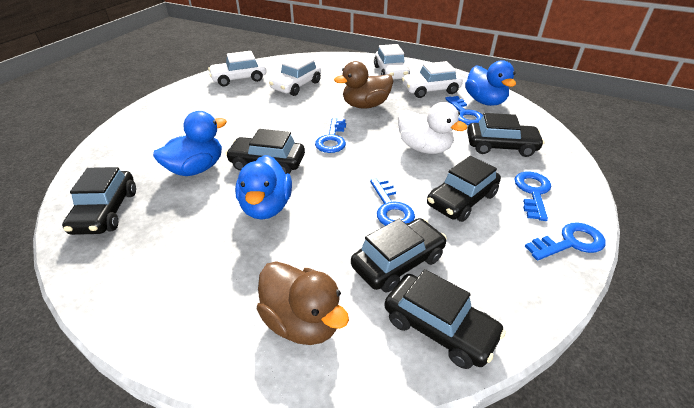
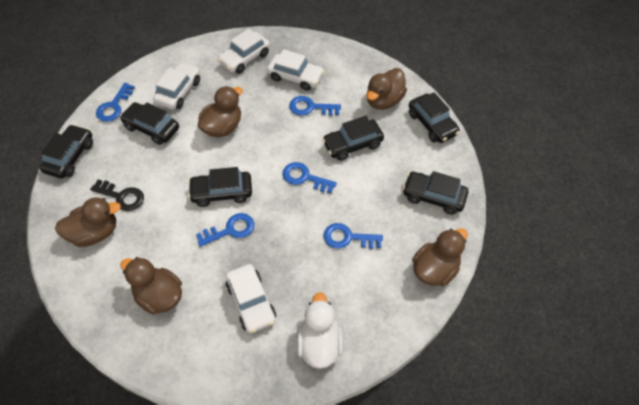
black key: none = 0 -> [90,180,144,211] = 1
blue duck: [153,111,227,176] [235,155,292,220] [465,60,516,106] = 3 -> none = 0
brown duck: [257,261,349,345] [334,61,393,109] = 2 -> [55,197,121,247] [120,257,182,315] [198,86,243,137] [367,68,407,110] [412,228,468,286] = 5

